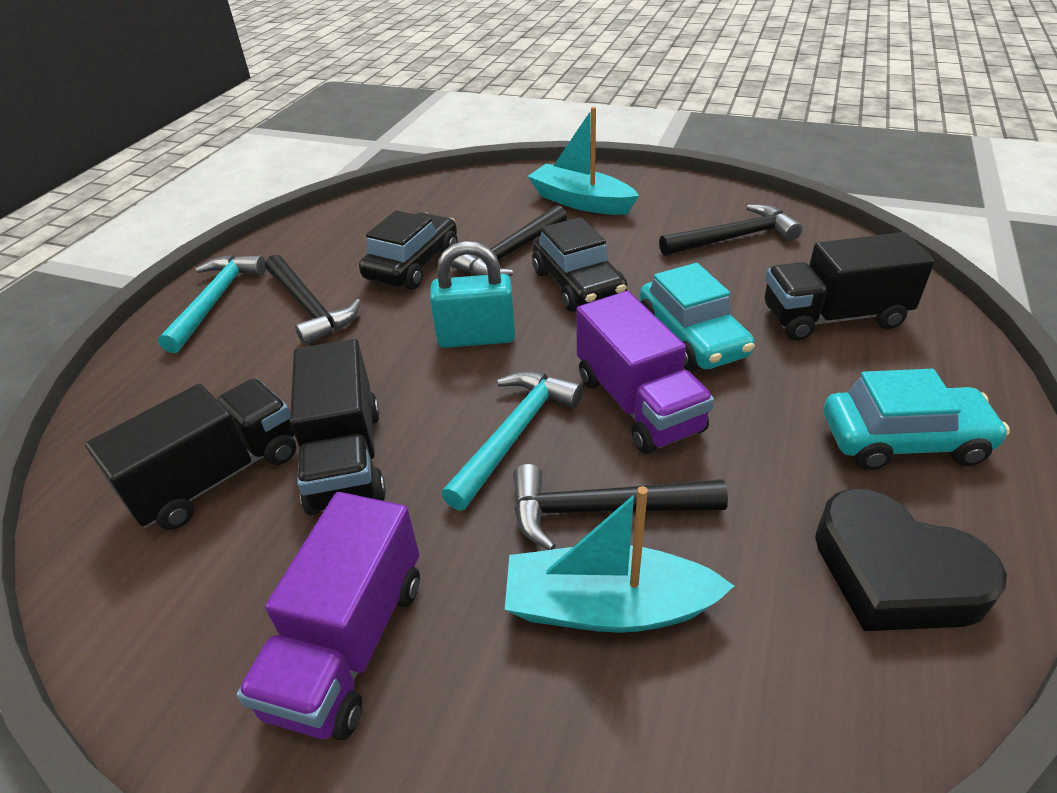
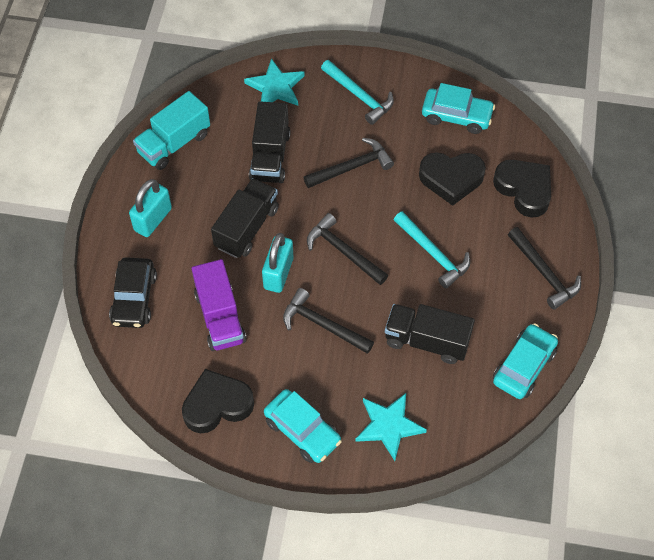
black car: [359,210,457,289] [532,217,627,312] = 2 -> [109,257,157,328] = 1
black heart: [815,489,1007,631] = 1 -> [182,369,254,433] [419,152,486,206] [493,160,551,217] = 3
purple truck: [237,492,420,740] [576,291,714,454] = 2 -> [192,259,247,351] = 1
turquoise boat: [505,486,734,633] [528,107,639,215] = 2 -> none = 0
turquoise car: [640,263,755,371] [824,369,1010,470] = 2 -> [264,389,342,463] [422,83,495,134] [493,323,558,399] = 3
turquoise padlock: [430,241,515,348] = 1 -> [129,179,172,237] [262,233,293,293] = 2
turquoise star: none = 0 -> [244,58,305,106] [355,393,427,461] = 2
turquoise truck: none = 0 -> [133,91,210,170] = 1

